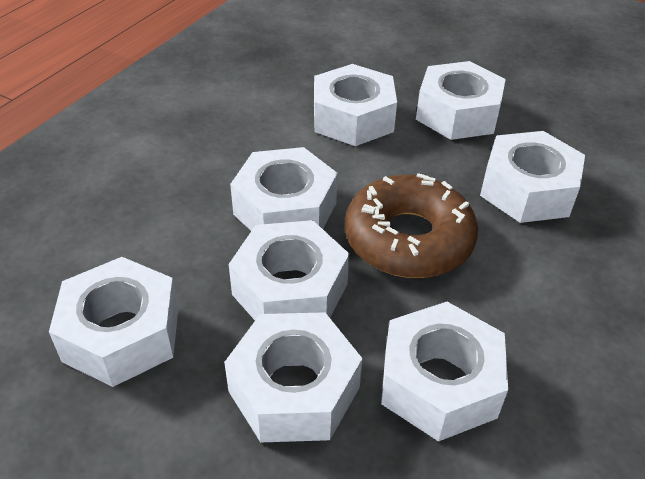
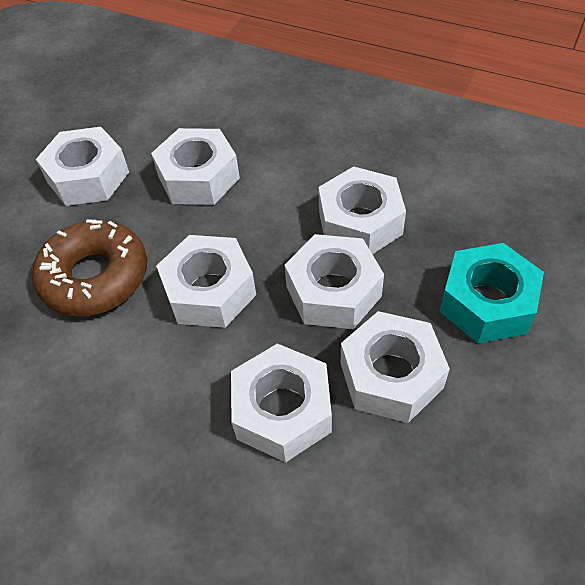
turquoise nut: none = 0 -> [439,243,544,343] = 1
white nut: [49,257,179,387] [224,312,363,443] [229,220,349,320] [230,147,338,231] [314,64,397,146] [381,302,508,442] [416,61,506,140] [480,131,585,223] = 8 -> [36,127,129,206] [151,128,240,205] [156,235,256,328] [231,344,332,462] [285,234,384,329] [318,166,406,254] [341,311,450,423] = 7

